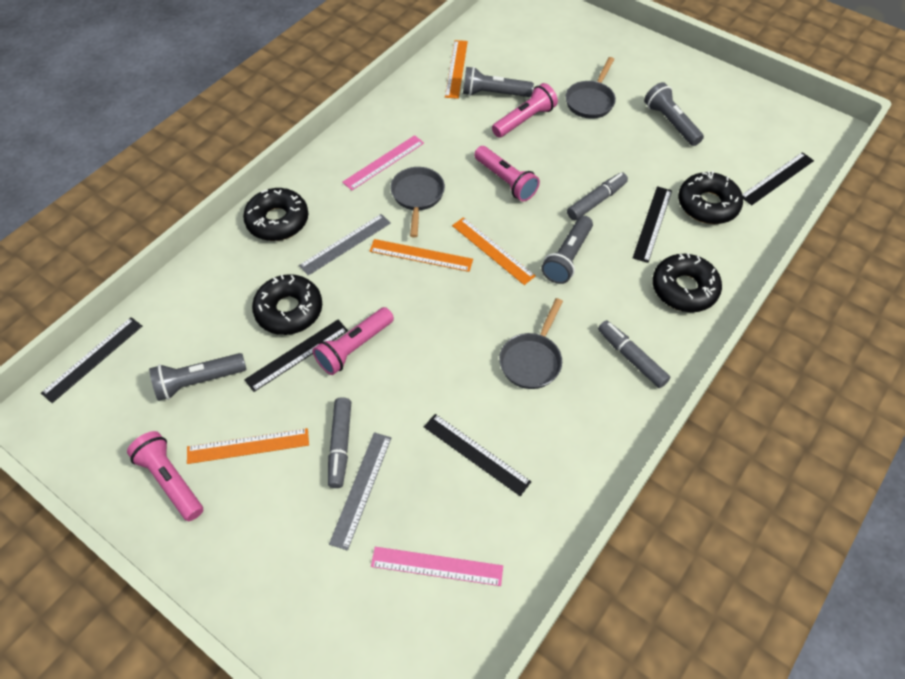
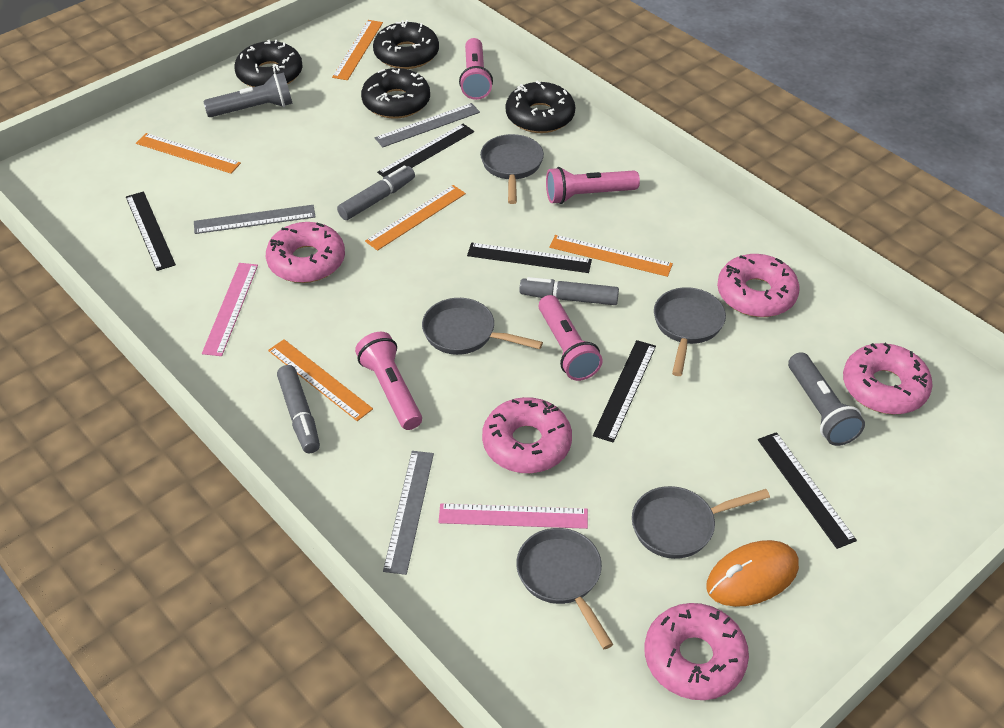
grey flashlight: [149,353,247,401] [463,67,534,97] [541,216,593,284] [644,82,704,146] = 4 -> [203,72,293,117] [788,352,865,446] = 2
grey pan: [390,167,445,238] [499,298,563,389] [566,57,616,119] = 3 -> [422,298,543,355] [480,134,544,204] [516,528,613,649] [632,486,770,559] [654,287,726,376] = 5
grey ruler: [299,214,391,276] [329,432,391,551] = 2 -> [194,205,316,234] [375,103,480,148] [383,451,434,575] = 3
orange mouse: none = 0 -> [706,540,799,607] = 1
orange ruler: [187,428,309,464] [369,239,473,272] [445,40,468,99] [452,217,536,285] = 4 -> [136,133,241,174] [268,339,373,421] [332,20,383,80] [365,185,466,251] [549,235,673,277] = 5
pink donut: none = 0 -> [266,222,345,283] [482,397,572,473] [644,603,749,700] [717,254,800,317] [843,343,933,414] = 5

